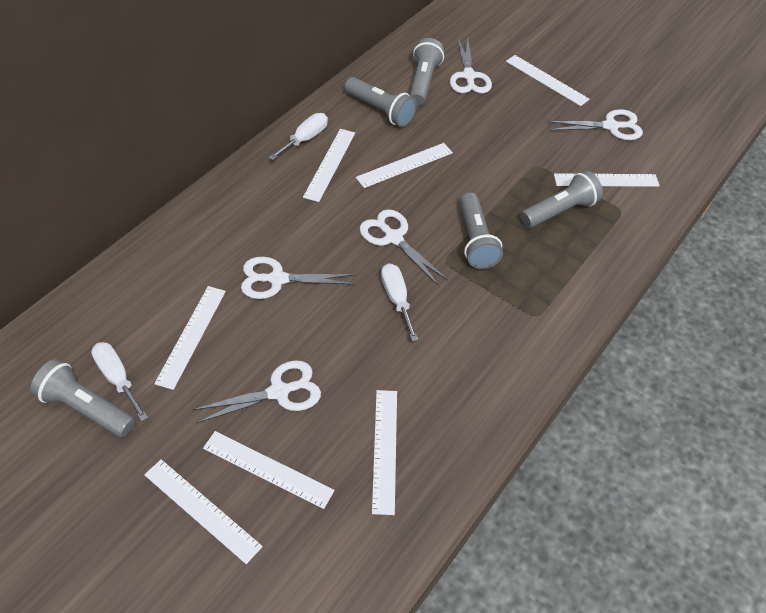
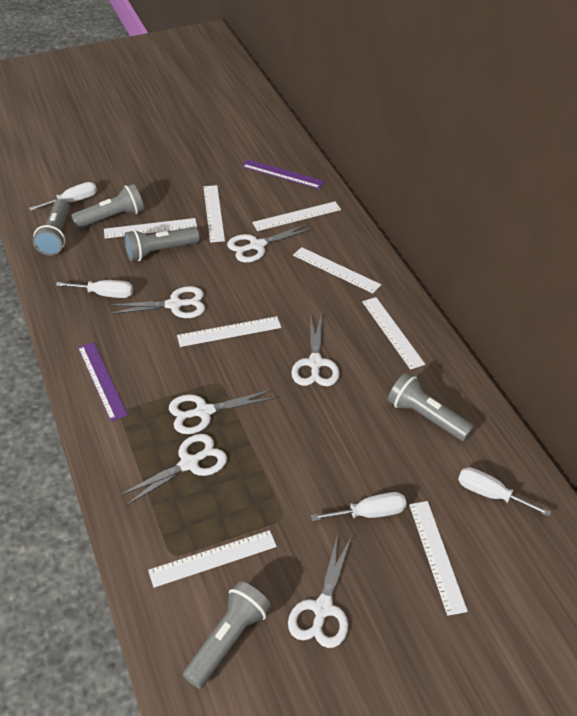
purple ruler: none = 0 -> [78,342,128,421] [242,159,325,189] = 2
white scissors: [192,360,321,424] [241,257,355,299] [360,209,448,286] [450,38,492,93] [547,109,643,140] = 5 -> [108,286,205,318] [118,434,227,506] [169,389,276,434] [227,224,313,263] [288,534,351,648] [291,313,340,386] = 6
white screwdriver: [91,342,148,421] [269,113,328,160] [381,263,418,341] = 3 -> [29,182,97,211] [56,280,133,298] [311,492,407,521] [458,467,551,517] = 4

